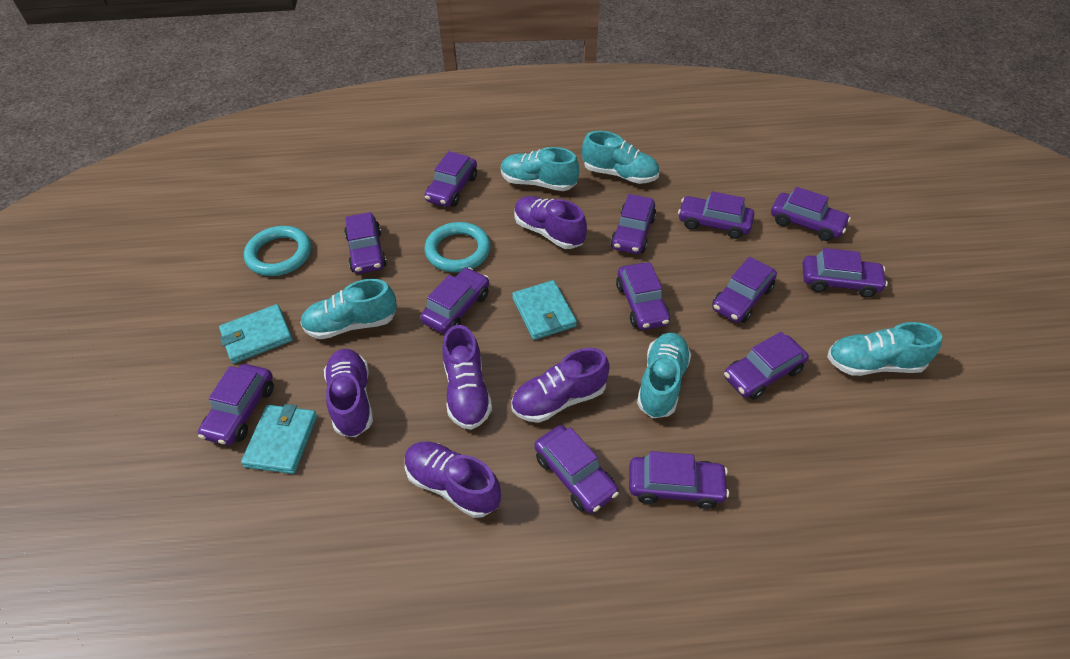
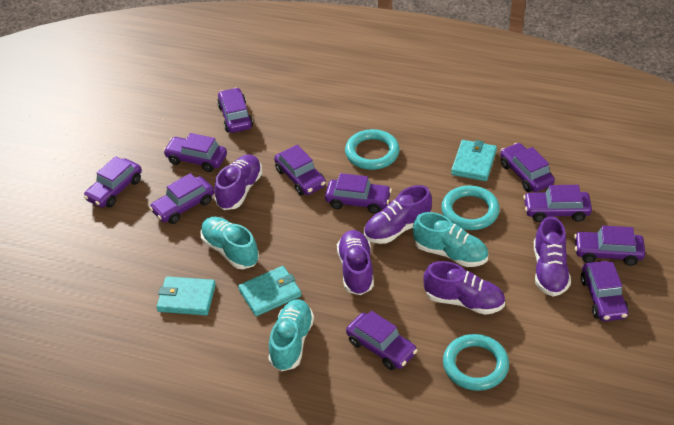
purple car: [198,364,274,446] [344,212,387,274] [420,267,489,334] [424,151,477,207] [534,425,619,513] [611,194,656,254] [616,262,670,330] [629,451,729,509] [678,191,754,239] [712,257,777,323] [724,332,809,400] [771,187,851,241] [802,248,888,298] = 13 -> [84,156,142,208] [149,173,214,224] [163,133,227,172] [217,88,253,133] [274,145,326,196] [325,173,392,214] [346,311,418,370] [500,143,555,192] [523,185,592,222] [574,226,645,266] [581,261,629,321] = 11
turquoise ring: [244,226,311,276] [425,222,491,272] = 2 -> [345,129,399,170] [441,186,500,230] [443,334,509,391] = 3
turquoise shoe: [300,279,397,339] [501,147,579,191] [582,131,659,184] [637,333,691,418] [827,322,942,376] = 5 -> [200,217,259,269] [268,299,314,371] [413,212,488,267] = 3

